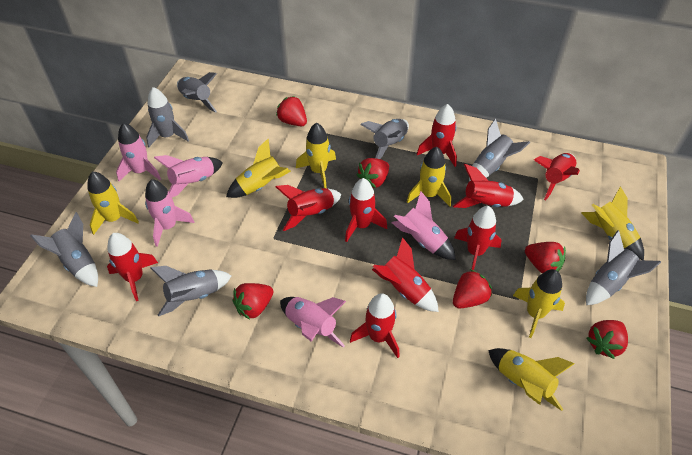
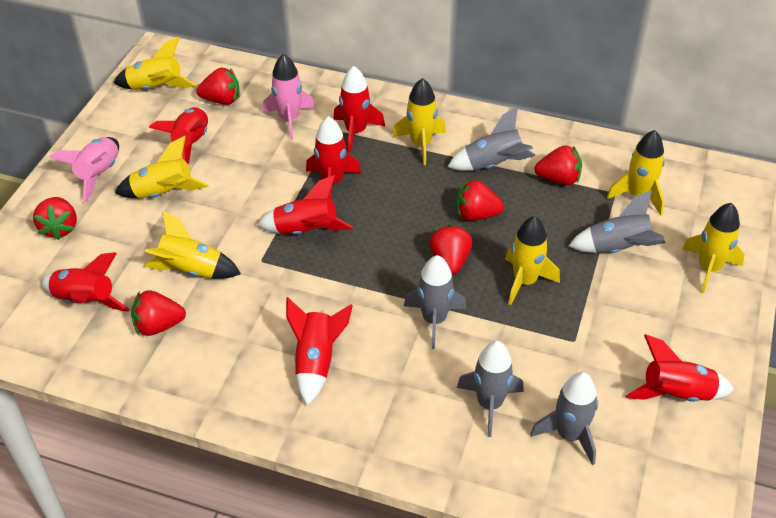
grey rocket: [30,212,98,287] [146,87,189,147] [151,266,232,316] [177,72,217,113] [360,119,409,159] [469,119,530,182] [586,230,661,305] = 7 -> [404,255,466,349] [448,107,536,171] [457,341,524,437] [530,372,598,465] [569,190,666,253] = 5
pink rocket: [116,123,161,181] [145,179,195,247] [154,155,223,197] [280,297,346,348] [392,191,456,260] = 5 -> [49,137,119,203] [262,54,315,140] = 2
red rocket: [107,233,158,301] [276,185,341,231] [345,178,387,242] [350,293,400,358] [372,237,439,312] [417,104,457,167] [453,164,524,208] [454,206,502,270] [534,153,580,200] = 9 -> [42,252,130,312] [149,107,208,164] [257,175,353,235] [286,297,353,406] [306,116,361,199] [333,66,385,152] [625,334,734,402] = 7

